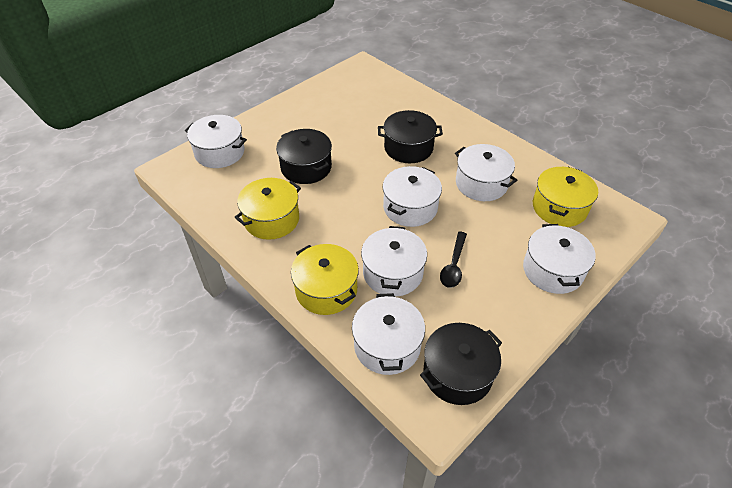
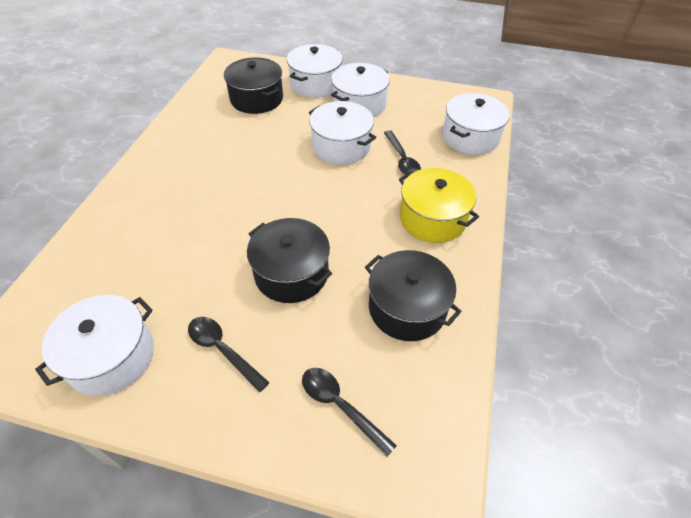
black spoon: [440,232,467,288] = 1 -> [188,317,270,392] [302,368,397,457] [384,131,421,174] = 3
white pot: [185,115,247,168] [352,293,425,375] [361,226,427,297] [383,166,442,227] [455,144,517,201] [523,224,596,294] = 6 -> [35,295,154,396] [287,44,343,98] [309,101,376,165] [331,63,390,117] [443,93,510,155] = 5
yellow pot: [235,178,301,240] [291,244,359,315] [533,167,598,227] = 3 -> [399,168,479,243] = 1

